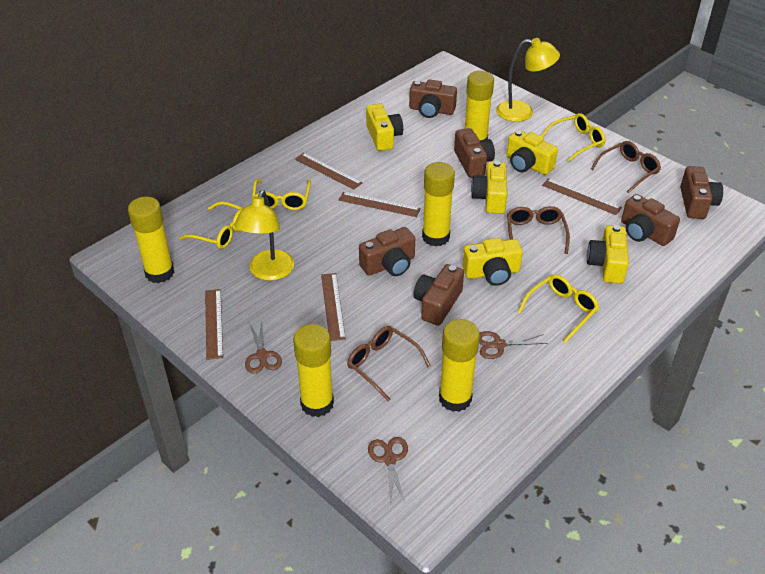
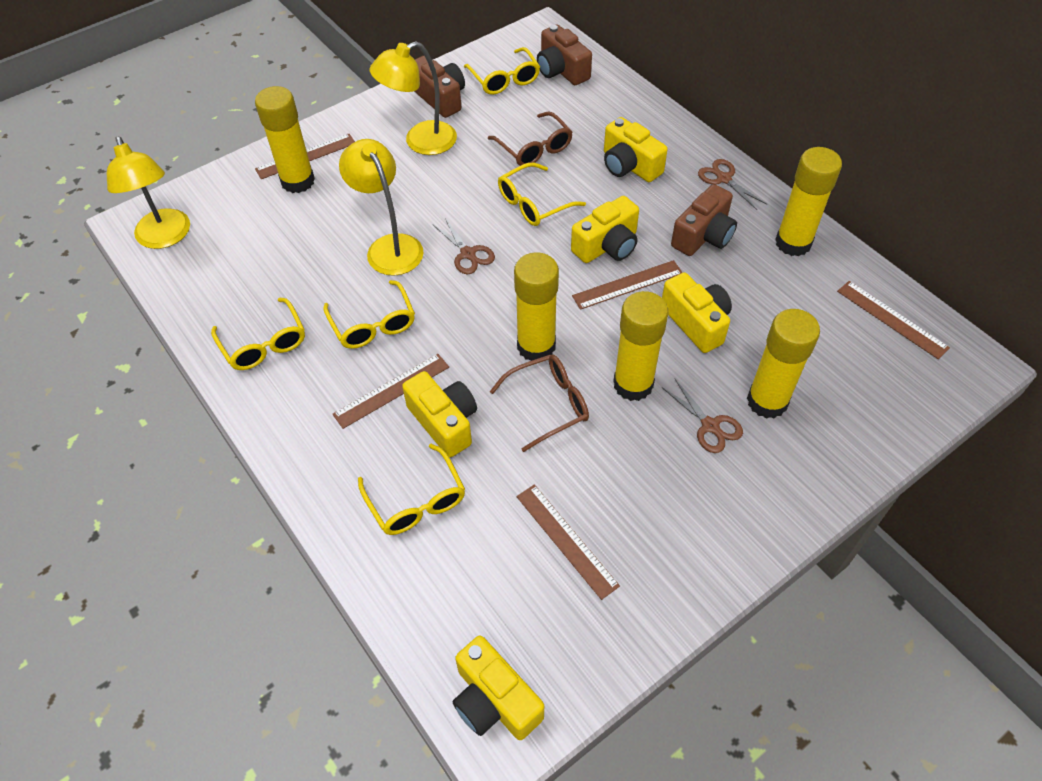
brown camera: [359,227,415,276] [409,79,457,118] [414,264,464,326] [454,128,495,178] [621,194,680,246] [680,166,723,219] = 6 -> [414,56,465,118] [537,25,592,85] [671,184,737,256] = 3
brown glasses: [347,326,431,401] [507,206,570,254] [591,141,661,194] = 3 -> [488,112,573,166] [490,354,589,452] = 2
yellow glasses: [179,201,243,249] [252,179,311,210] [517,274,599,343] [541,113,605,162] = 4 -> [211,298,305,370] [323,280,415,349] [358,444,465,535] [464,47,540,95] [498,163,586,226] = 5
yellow lamp: [234,190,294,281] [496,38,560,122] = 2 -> [107,136,190,249] [339,139,424,276] [369,41,457,155] = 3

